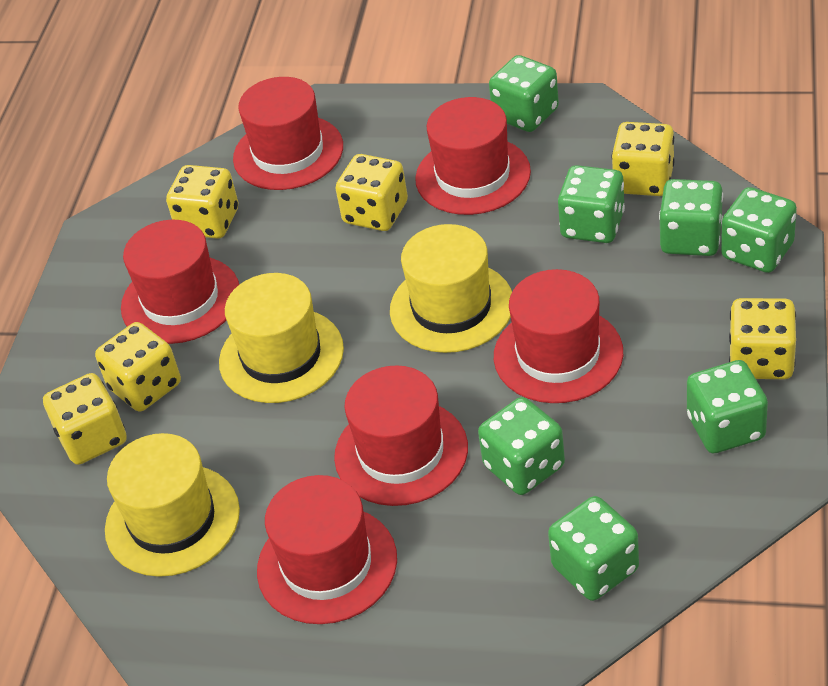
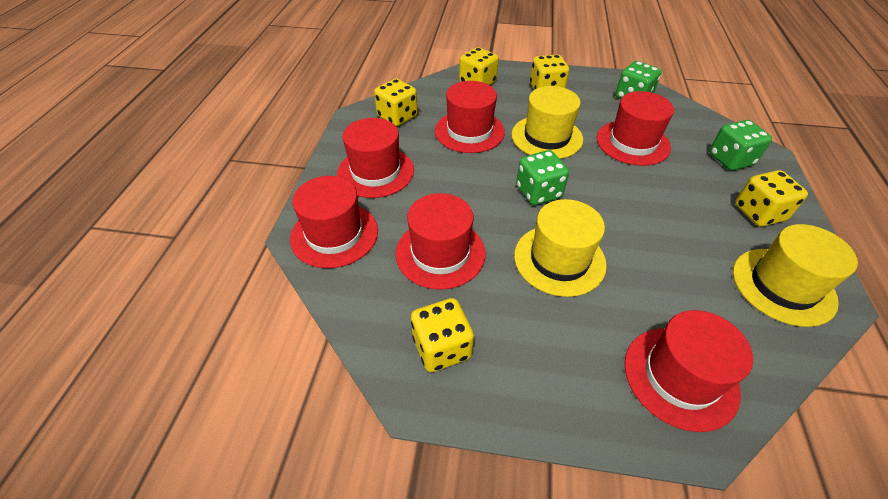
green dice: [478,397,565,495] [489,55,559,132] [548,496,639,601] [558,165,625,243] [659,179,723,256] [687,360,768,453] [721,187,797,273] = 7 -> [516,150,569,205] [615,61,662,99] [709,120,772,170] = 3
yellow dice: [43,373,127,465] [95,322,181,412] [166,165,238,239] [335,154,408,231] [612,122,675,196] [729,298,796,379] = 6 -> [374,79,418,126] [411,298,474,372] [459,47,498,85] [530,54,569,90] [735,170,808,227] = 5

